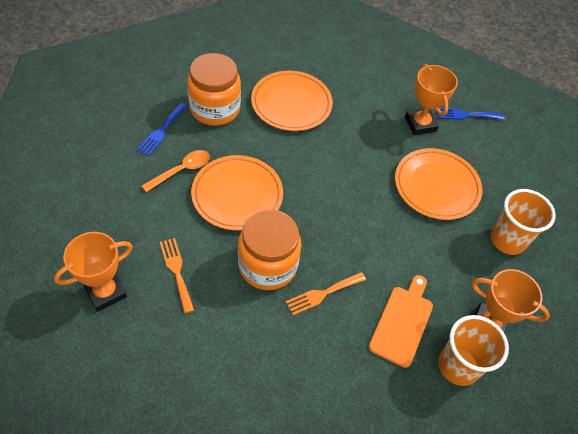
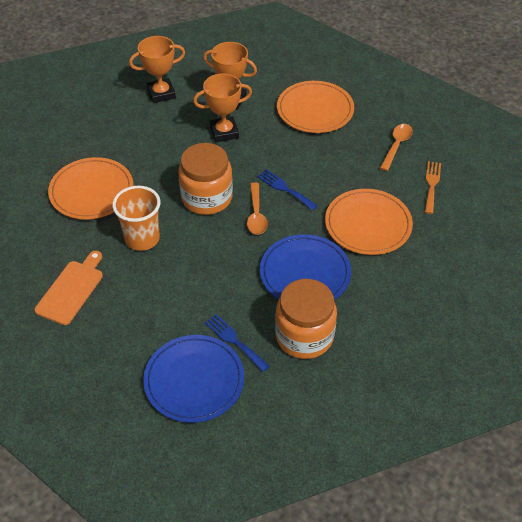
blue plate: none = 0 -> [144,335,244,423] [260,234,351,300] = 2
orange cup: [438,315,509,386] [491,189,556,255] = 2 -> [112,186,161,251] = 1
orange fork: [160,238,194,313] [286,272,366,315] = 2 -> [425,161,441,214] = 1
orange spoon: [142,150,210,192] = 1 -> [247,183,268,235] [380,124,413,171] = 2

